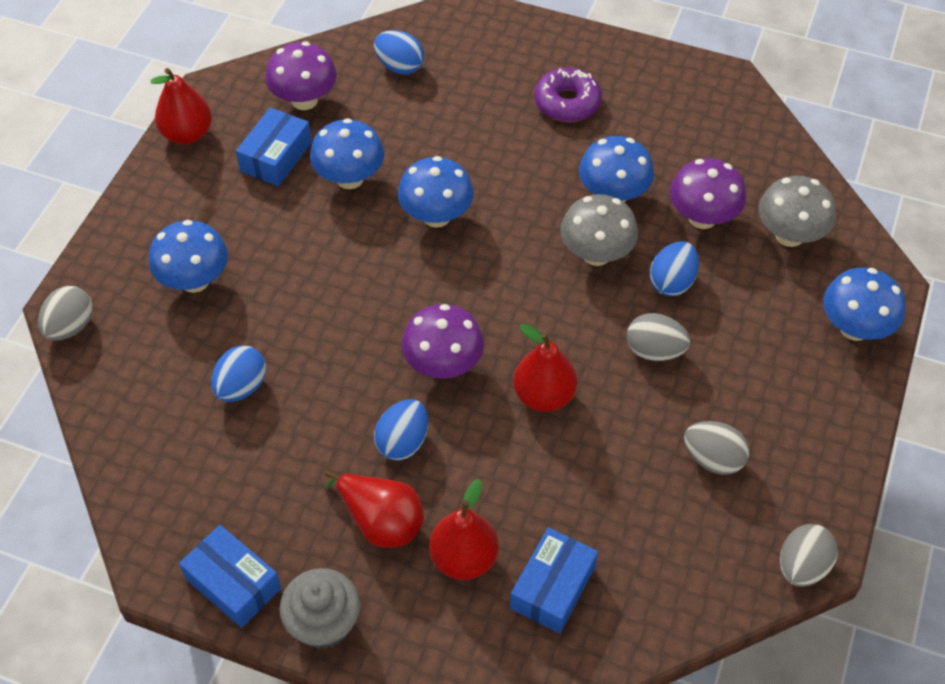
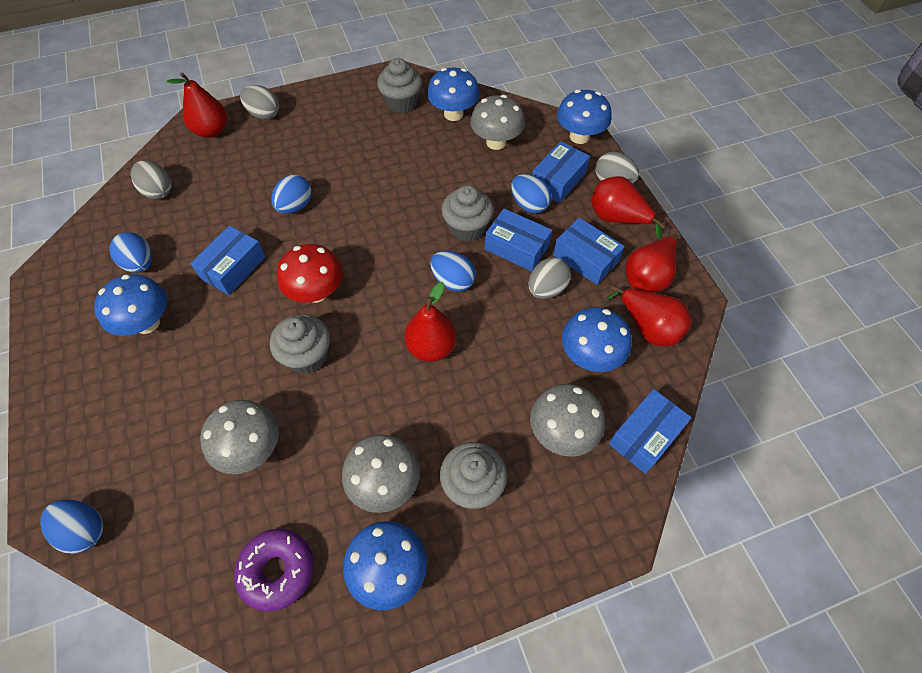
blue box: [179,525,281,628] [236,107,312,187] [510,527,598,634] = 3 -> [190,226,266,295] [485,208,552,271] [532,141,590,203] [553,218,625,285] [609,389,692,474] = 5
blue egg: [211,345,266,402] [374,30,424,75] [374,399,428,461] [650,241,699,296] = 4 -> [40,500,104,554] [109,232,152,273] [271,175,312,214] [430,251,476,292] [511,174,552,213] = 5
grey cupcake: [279,568,360,649] = 1 -> [270,314,330,374] [377,58,422,113] [440,442,507,509] [441,185,494,242] = 4
grey mushroom: [561,194,638,266] [758,176,836,247] = 2 -> [200,400,279,474] [342,434,420,513] [470,95,525,150] [530,384,605,457] = 4
purple mushroom: [265,42,337,110] [402,304,484,379] [670,158,746,229] = 3 -> none = 0
red mushroom: none = 0 -> [277,244,343,303] = 1
red pear: [151,68,212,144] [325,470,424,548] [429,479,499,580] [513,324,578,412] = 4 -> [167,72,227,138] [404,282,457,362] [591,176,665,239] [605,286,691,346] [625,233,678,293] = 5

